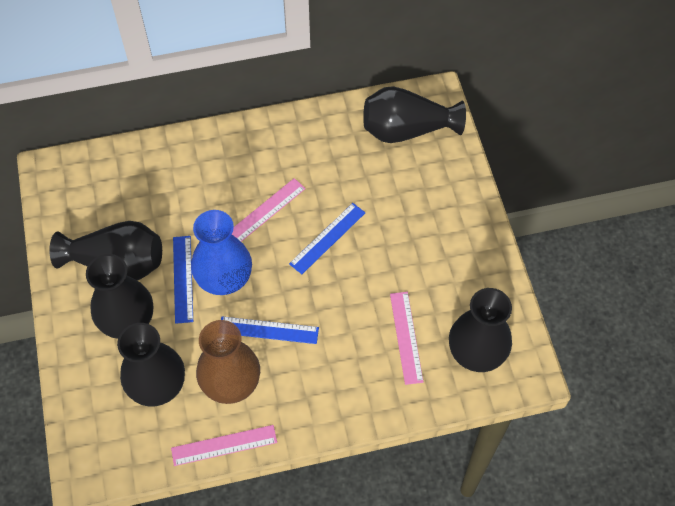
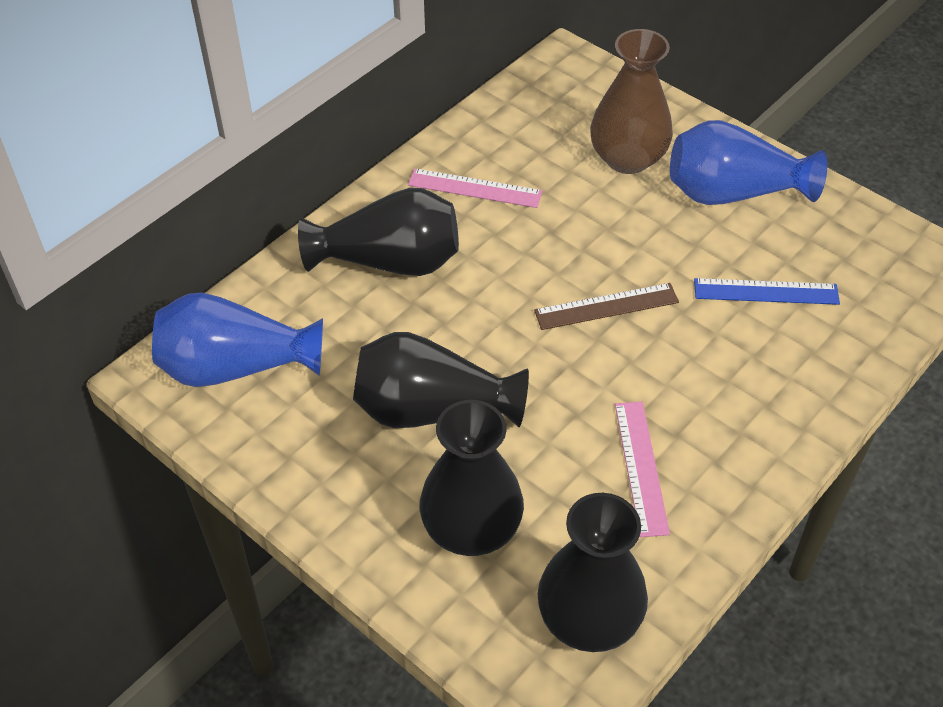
black vase: [49,221,162,280] [86,254,153,339] [117,323,185,407] [363,86,466,143] [449,288,512,372] = 5 -> [298,188,459,276] [353,332,529,428] [420,400,524,556] [537,493,648,652] = 4
blue ruler: [173,236,193,324] [221,316,319,344] [289,203,365,274] = 3 -> [694,278,840,305] = 1
blue vase: [191,210,252,295] = 1 -> [152,293,323,387] [670,120,827,205] = 2
brown ruler: none = 0 -> [534,283,679,330] = 1
pink ruler: [171,425,277,466] [232,178,306,242] [390,292,423,385] = 3 -> [408,168,542,208] [615,402,670,537] = 2

